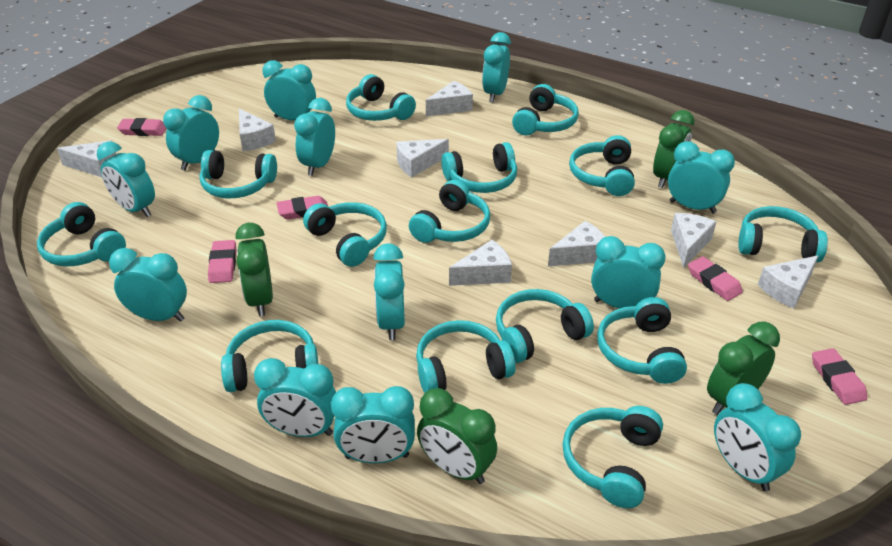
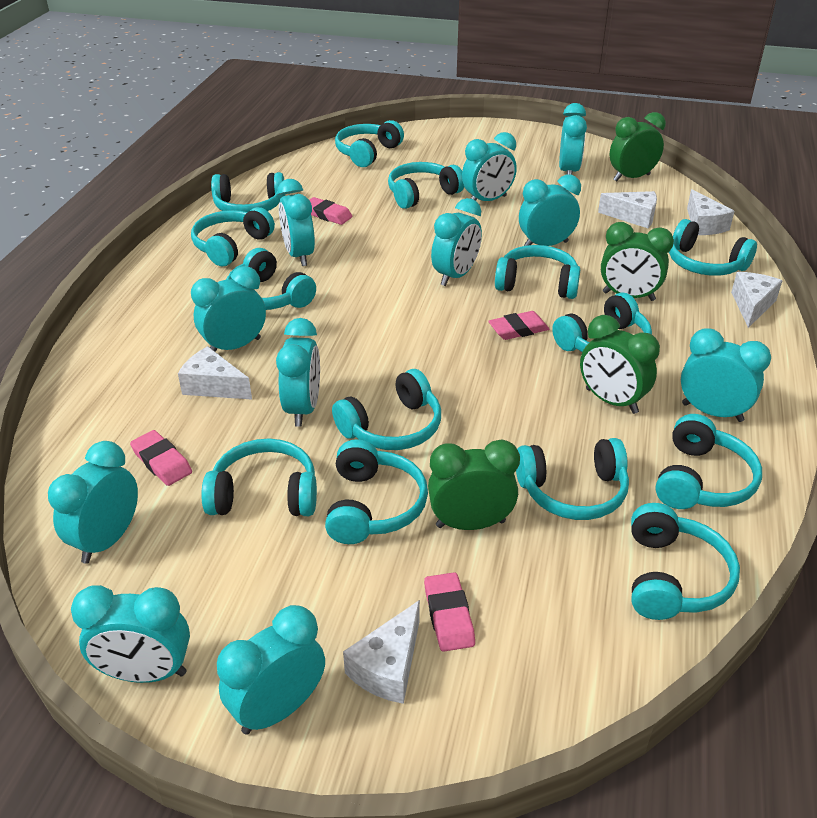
pink eraser: [117,118,166,136] [208,240,236,283] [277,196,328,220] [688,256,743,301] [812,348,867,405] = 5 -> [130,430,192,486] [309,197,353,225] [424,572,475,652] [488,311,549,340] = 4
turquoise clock: [97,141,155,217] [109,248,187,322] [163,95,219,170] [254,358,336,437] [262,60,316,120] [294,98,335,176] [331,386,415,463] [373,243,405,340] [482,32,511,102] [591,236,666,309] [668,141,735,213] [714,383,801,491] = 12 -> [48,441,138,564] [71,585,190,683] [191,266,266,352] [217,605,325,734] [276,318,320,427] [277,179,315,266] [431,198,482,286] [462,132,517,201] [519,175,581,246] [559,103,587,175] [681,328,771,422] = 11
white cheese: [57,140,116,177] [239,109,276,151] [396,139,449,177] [426,81,473,117] [449,240,512,286] [548,221,605,267] [671,213,717,268] [758,255,818,309] = 8 -> [178,346,252,400] [343,600,420,704] [598,191,657,228] [687,189,735,235] [731,272,783,328] = 5

